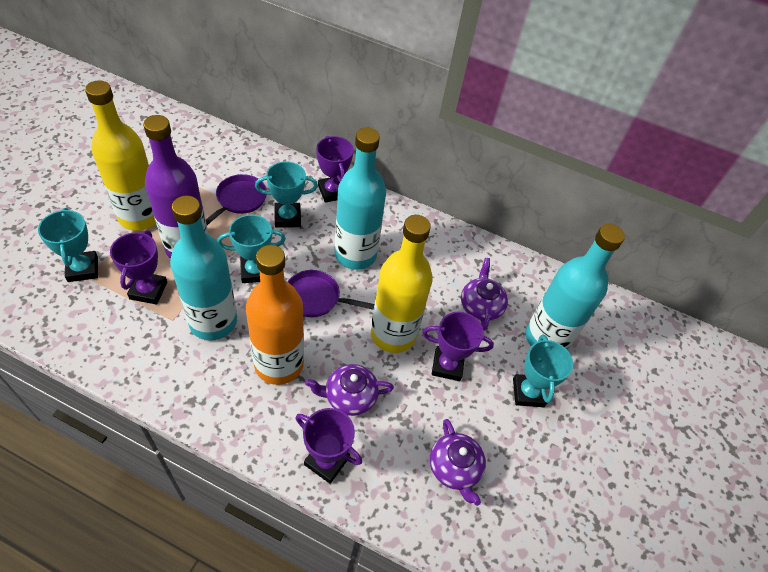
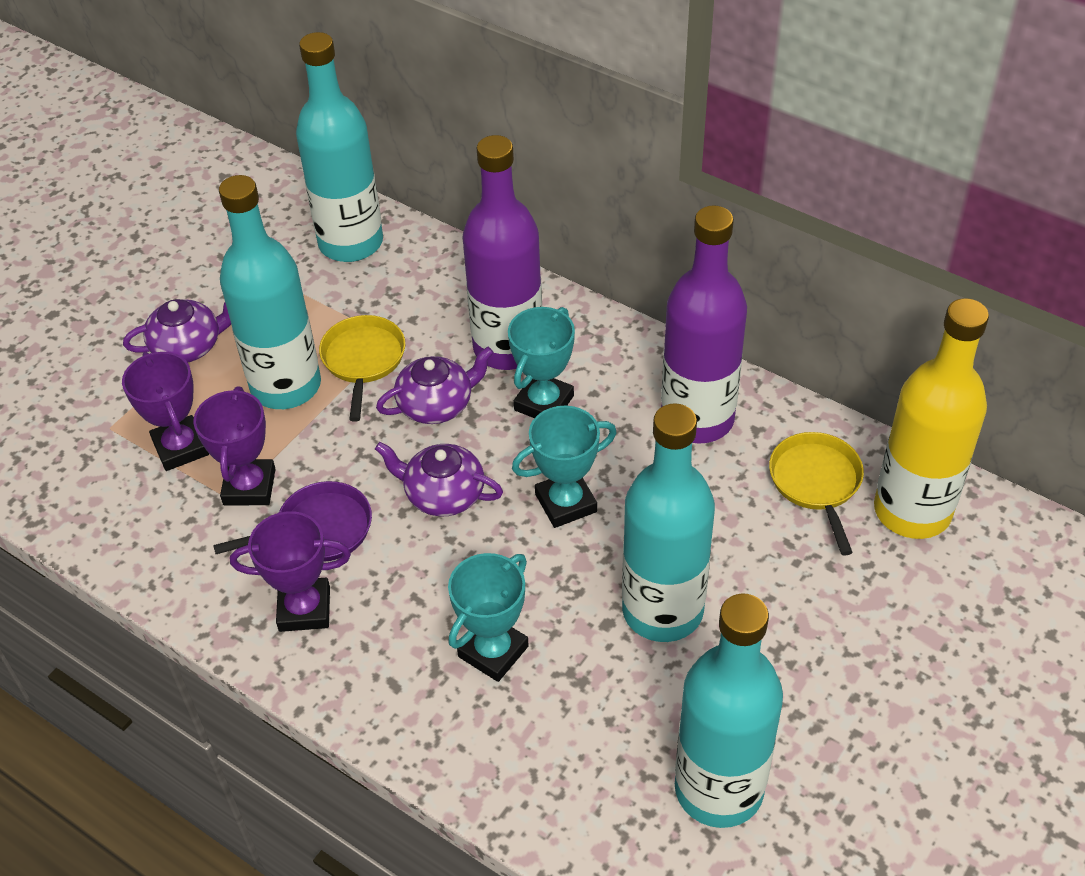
orange bottle: [246,245,304,385] = 1 -> none = 0
purple bottle: [143,115,208,259] = 1 -> [462,135,542,370] [661,206,747,444] = 2
purple pan: [206,174,267,225] [287,270,374,317] = 2 -> [213,481,372,562] = 1
purple trophy: [110,230,167,305] [296,408,362,484] [316,136,354,203] [422,312,494,381] = 4 -> [122,352,209,471] [193,386,276,505] [230,511,351,632] = 3
turquoise bottle: [170,196,237,341] [335,128,386,270] [525,224,625,350] = 3 -> [219,175,321,409] [296,32,383,262] [622,403,715,642] [675,594,783,828] = 4
turquoise trophy: [38,208,98,282] [217,214,286,283] [255,161,318,228] [513,335,573,407] = 4 -> [448,553,529,682] [508,307,575,418] [512,406,617,528] = 3
yellow bottle: [85,80,156,231] [371,215,433,353] = 2 -> [874,298,989,539] = 1
yellow pan: none = 0 -> [319,315,405,422] [769,432,864,556] = 2

